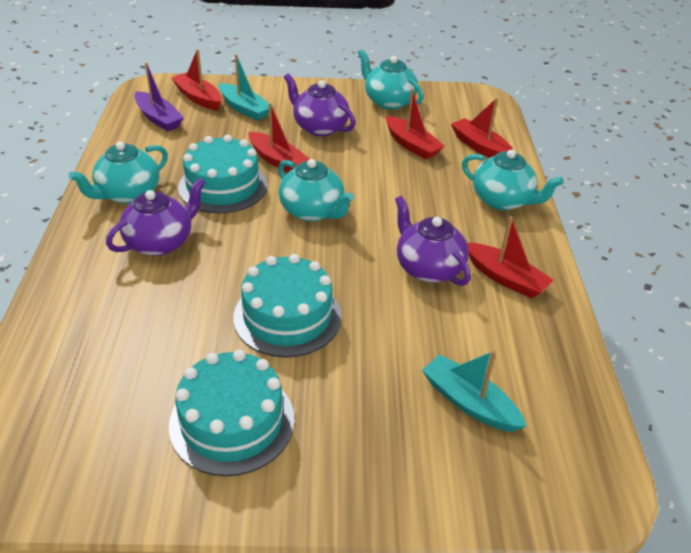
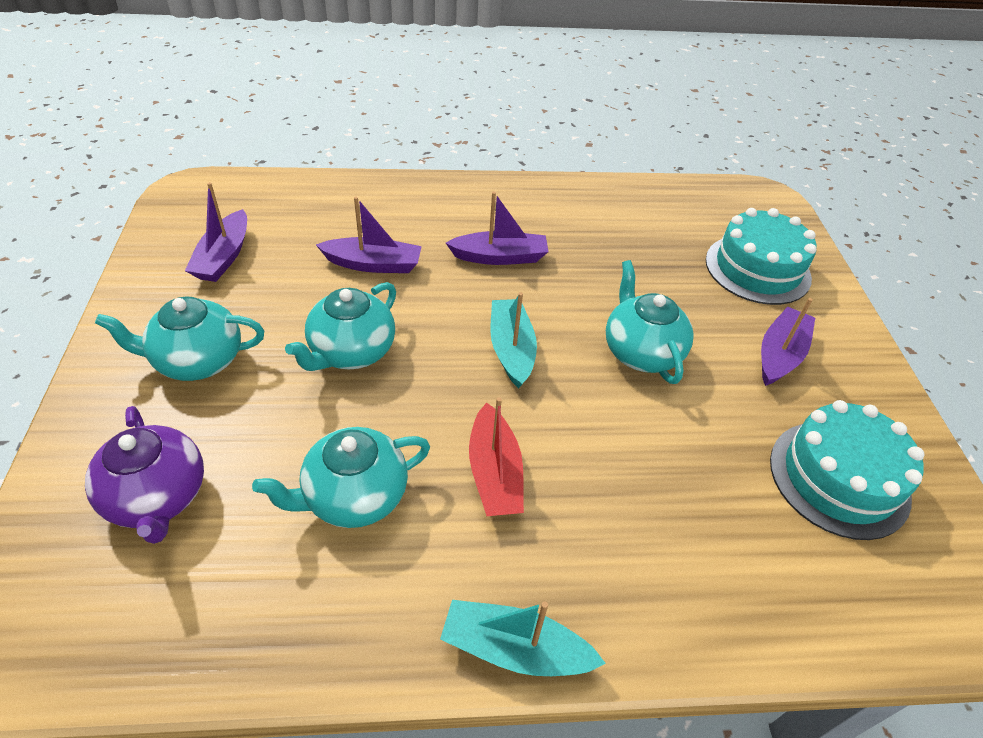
purple boat: [134,63,184,131] = 1 -> [185,182,247,282] [316,197,422,273] [446,192,549,265] [761,298,815,386] = 4
purple teapot: [106,178,205,256] [284,74,356,137] [395,196,471,286] = 3 -> [85,406,204,544] = 1
red boat: [171,49,222,110] [248,103,310,172] [386,89,445,159] [451,98,513,158] [467,216,554,298] = 5 -> [469,397,524,516] = 1
turquoise cake: [169,350,295,476] [178,135,267,213] [233,254,342,358] = 3 -> [706,208,817,305] [770,400,924,540] = 2

